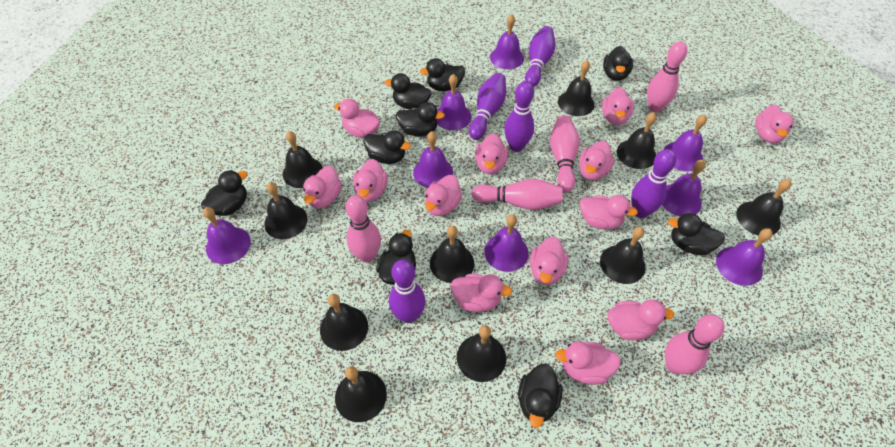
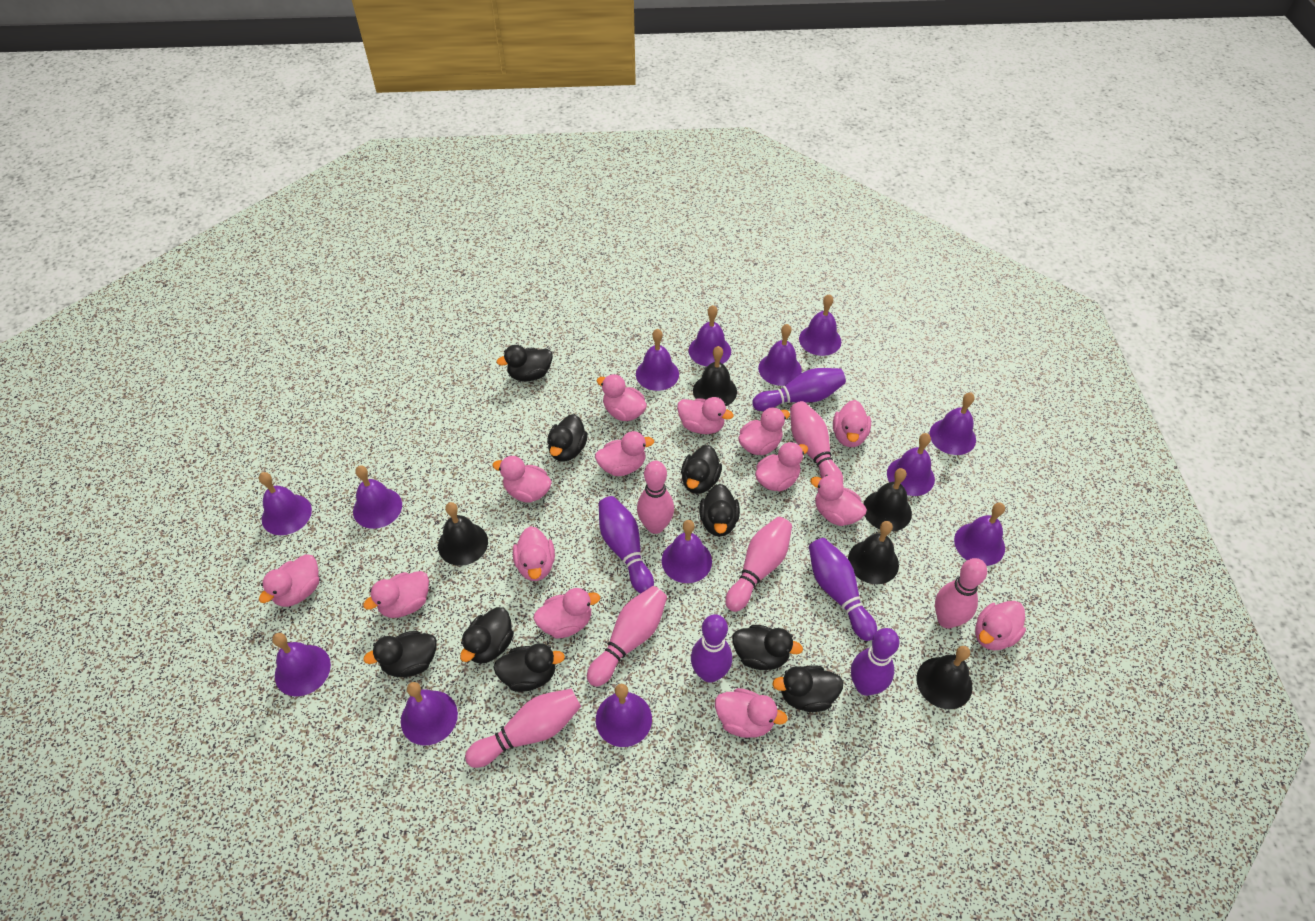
black bell: [264,182,307,239] [283,131,323,188] [320,294,368,351] [335,366,387,422] [430,226,474,283] [457,325,506,382] [558,60,595,116] [600,227,645,284] [617,112,657,169] [736,179,792,235] = 10 -> [438,502,488,566] [693,346,737,406] [848,521,899,584] [863,468,912,531] [916,646,973,710] = 5
pink bowling pin: [346,195,381,262] [471,179,563,210] [550,115,580,193] [647,41,687,112] [665,314,725,374] = 5 -> [465,689,581,768] [587,586,667,687] [637,461,674,534] [725,517,792,612] [790,401,843,483] [935,558,987,628] = 6
pink duck: [303,166,342,208] [334,99,380,138] [353,159,388,202] [425,175,462,216] [451,274,512,312] [475,133,508,174] [530,237,568,285] [555,341,621,385] [579,141,614,180] [580,195,638,229] [602,87,634,125] [608,299,674,340] [755,104,794,143] = 13 -> [259,554,319,607] [363,571,429,618] [493,456,552,503] [513,526,555,581] [534,588,600,639] [595,431,654,476] [597,374,647,421] [677,397,734,434] [715,688,788,738] [738,407,790,455] [755,442,808,491] [810,475,867,526] [833,400,871,447] [975,601,1026,650] = 14
purple bell: [203,207,251,264] [413,131,453,188] [436,74,471,130] [484,214,529,272] [490,14,524,69] [662,160,706,217] [664,115,707,172] [716,228,773,286] = 8 -> [259,472,312,535] [272,633,331,696] [353,465,402,529] [401,682,458,745] [596,684,652,747] [636,329,679,391] [662,520,712,583] [689,305,731,366] [758,324,802,386] [799,294,841,356] [887,433,935,496] [930,393,976,455] [954,503,1005,566] = 13

